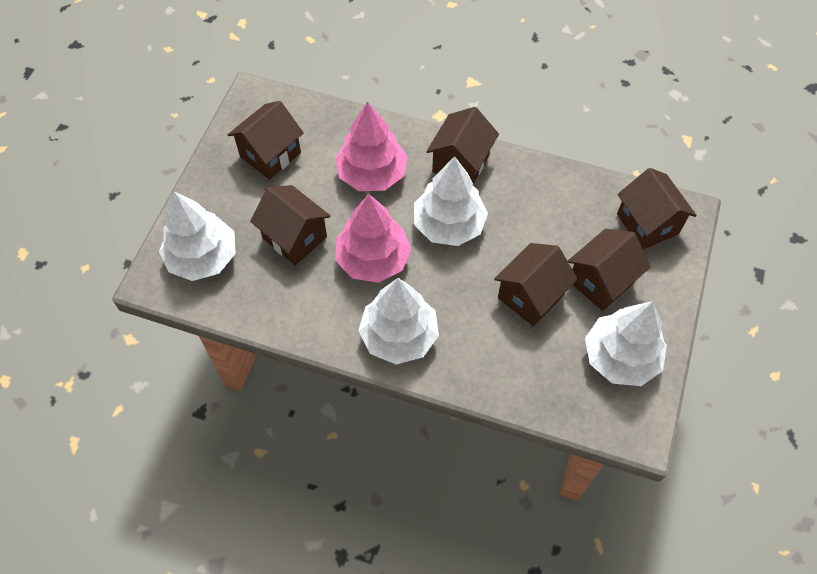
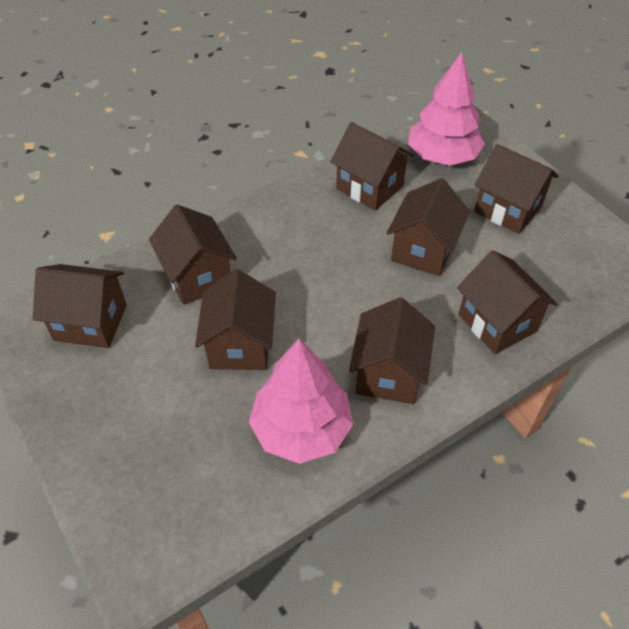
brown house: [228,101,304,180] [250,185,331,265] [426,107,499,184] [494,243,578,326] [568,229,651,311] [617,168,697,249] = 6 -> [33,264,127,348] [149,205,237,305] [195,269,276,370] [330,122,414,211] [349,297,435,404] [387,178,470,276] [457,250,557,354] [474,144,558,234] = 8
white tree: [159,191,236,281] [358,278,439,364] [414,156,488,246] [585,301,667,386] = 4 -> none = 0

